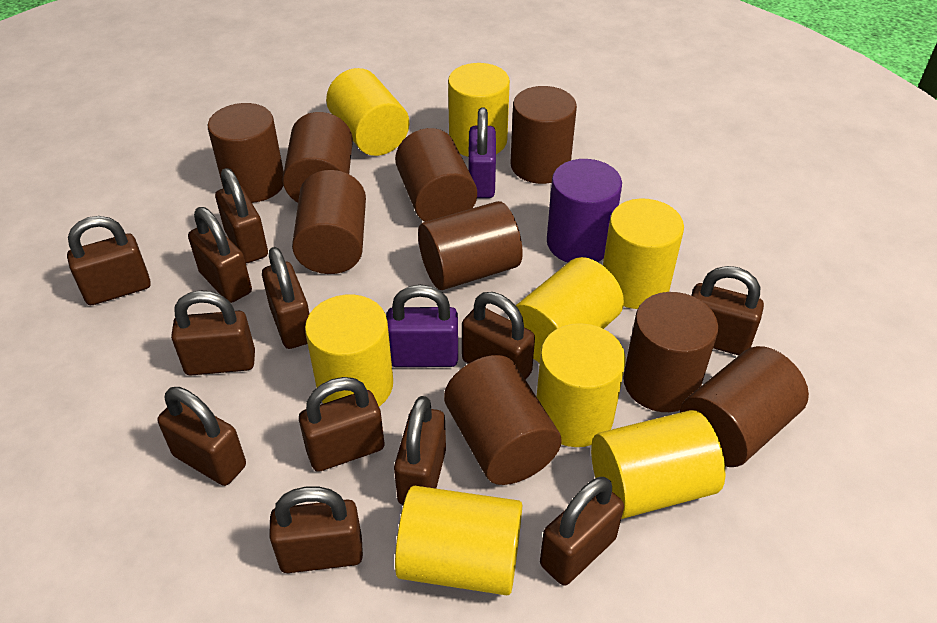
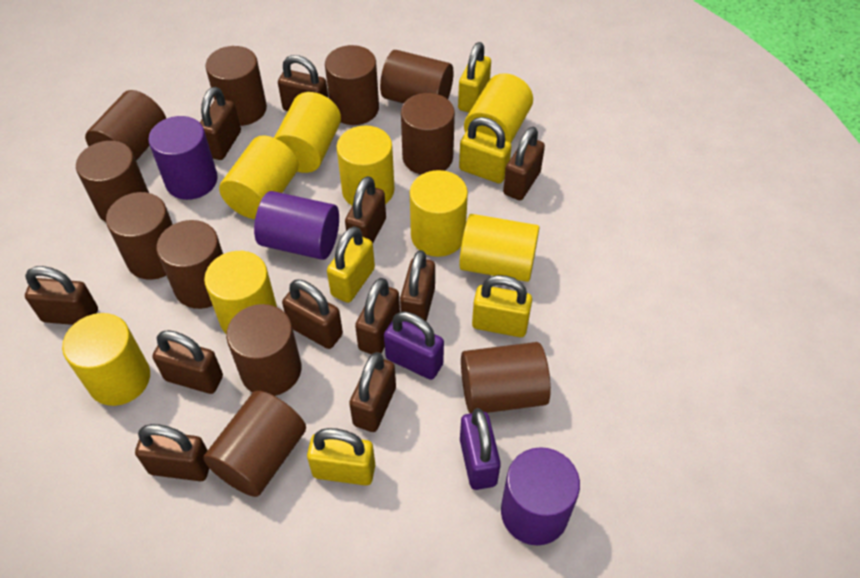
brown cylinder: [208,103,284,203] [283,112,353,203] [292,170,366,274] [395,128,477,222] [418,201,523,290] [444,355,562,485] [511,86,577,184] [623,292,718,412] [680,346,809,467] = 9 -> [76,141,149,222] [85,90,166,161] [106,192,173,280] [156,220,223,309] [203,391,306,497] [205,46,267,126] [226,304,301,396] [325,45,379,125] [380,50,453,104] [401,93,455,175] [461,342,551,413] = 11
brown padlock: [67,216,151,305] [157,387,246,486] [171,290,255,376] [188,207,252,303] [215,168,268,263] [262,247,309,349] [269,486,363,573] [299,377,385,472] [394,396,446,505] [462,292,535,380] [540,477,624,586] [691,266,764,356] = 12 -> [25,266,98,325] [135,424,209,481] [152,330,223,394] [200,87,241,160] [278,55,328,111] [282,280,343,349] [345,176,386,243] [349,352,396,432] [355,278,400,354] [400,250,435,321] [503,127,545,200] = 11
purple cylinder: [547,159,622,262] = 1 -> [148,116,218,200] [254,191,339,260] [501,447,580,545] = 3
yellow padlock: none = 0 -> [307,428,375,486] [327,226,375,303] [458,42,491,113] [459,117,511,183] [472,275,532,337] = 5

